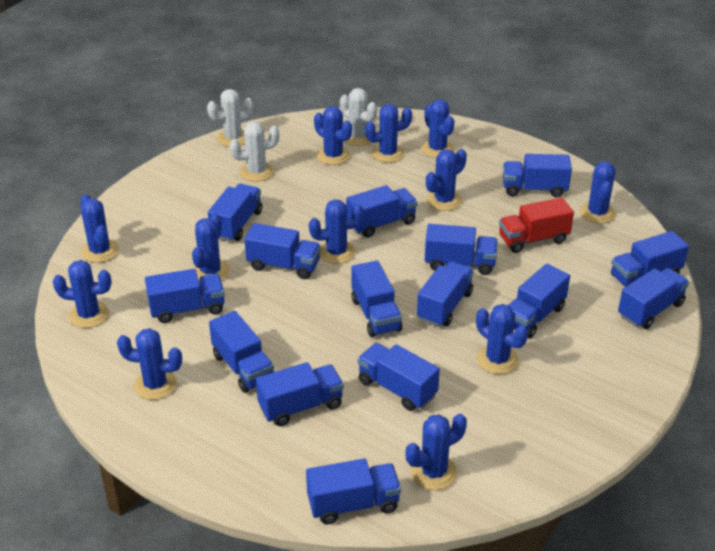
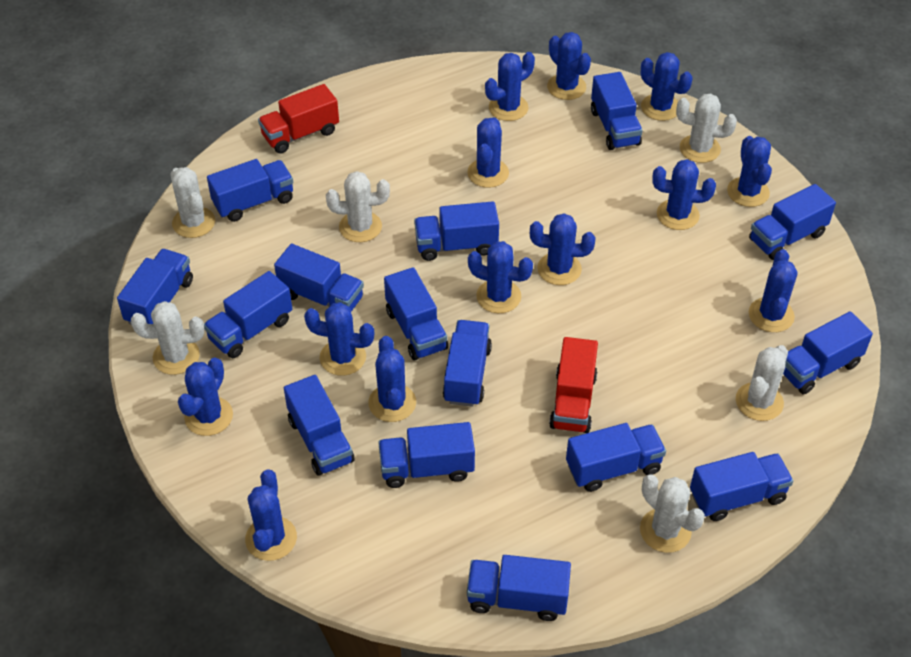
blue cactus: [53,260,112,328] [80,194,119,263] [117,328,182,400] [192,213,230,281] [309,199,364,264] [314,106,352,165] [365,104,412,163] [406,414,467,490] [421,99,455,158] [426,149,467,211] [476,304,528,374] [579,161,616,224] = 12 -> [178,357,233,436] [245,469,297,561] [304,302,374,376] [369,336,416,422] [467,117,509,188] [468,241,533,313] [485,52,535,121] [530,213,595,285] [547,32,591,100] [641,52,692,121] [652,159,716,230] [727,136,772,207] [749,249,797,332] = 13
red truck: [499,197,574,253] = 1 -> [258,84,339,154] [549,337,598,433] = 2
white cactus: [207,89,254,147] [230,122,279,182] [340,88,377,146] = 3 -> [131,301,204,375] [170,167,215,238] [326,171,390,242] [640,474,705,553] [676,94,737,163] [736,345,788,421] = 6

